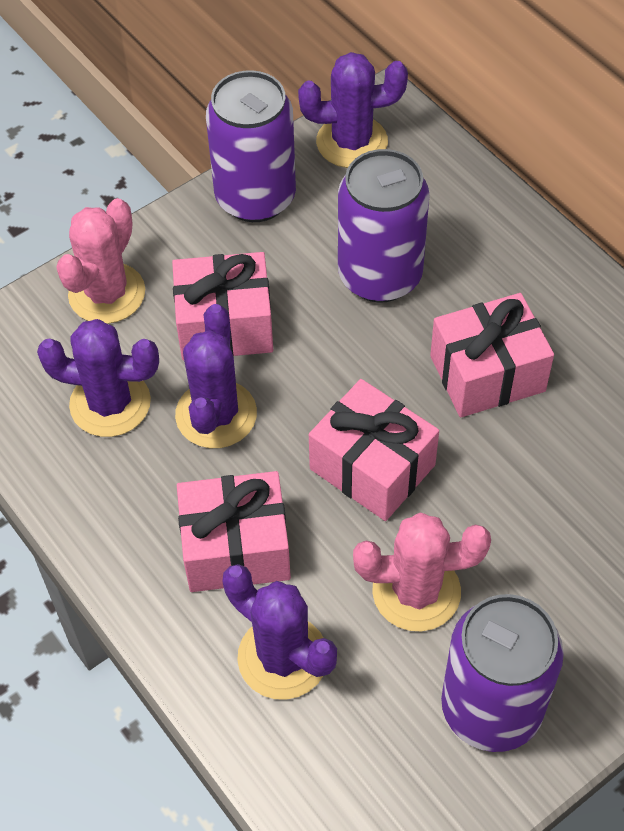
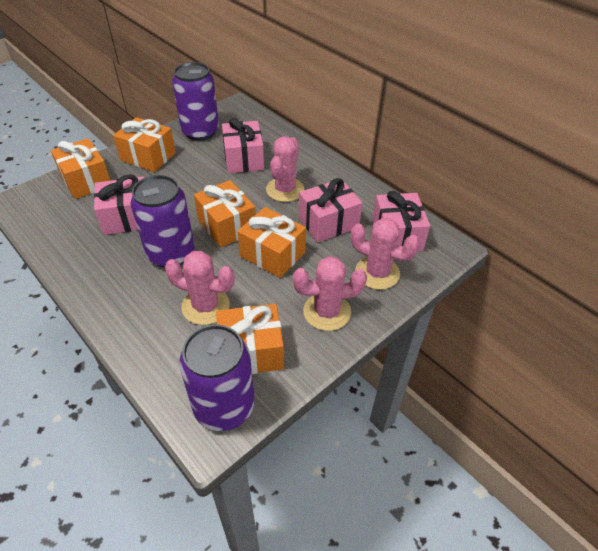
orange gift: none = 0 -> [51,138,111,199] [113,117,176,172] [194,180,256,247] [216,304,284,374] [237,207,306,278] = 5
pink cactus: [56,198,145,324] [353,512,491,632] = 2 -> [165,251,235,325] [266,136,305,202] [293,256,367,331] [351,218,420,290] = 4
purple cactus: [37,319,159,437] [175,304,257,448] [222,564,337,700] [298,52,408,168] = 4 -> none = 0

